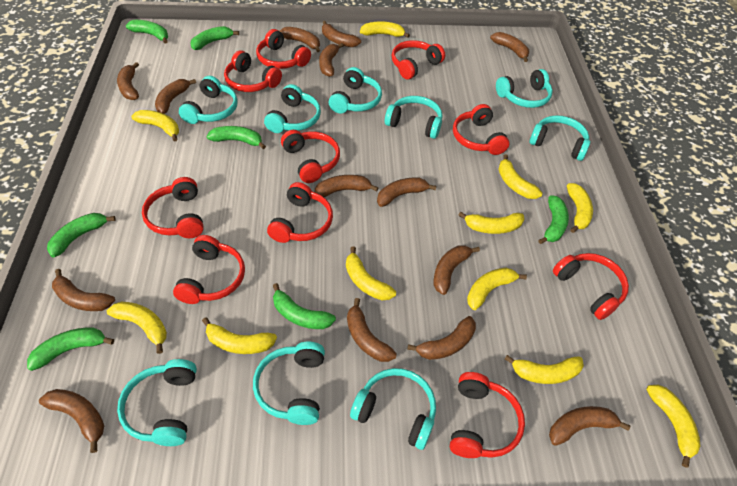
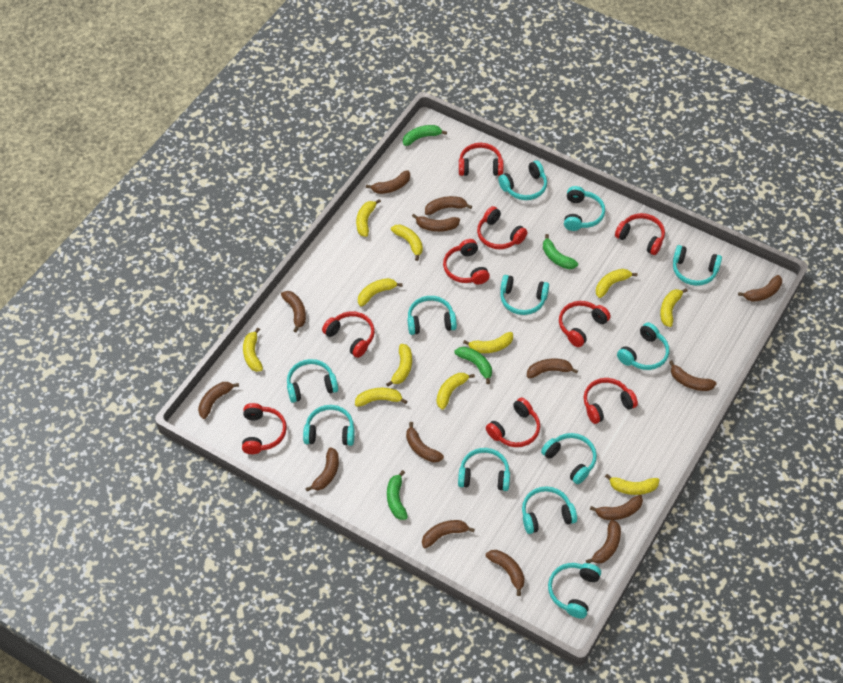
green banana: [27,328,114,371] [47,213,116,257] [126,20,168,43] [190,26,239,50] [206,126,266,149] [273,283,336,329] [538,195,569,244] = 7 -> [387,470,408,520] [403,125,447,146] [455,347,492,384] [543,234,578,269] = 4
red headphones: [142,177,204,238] [173,235,245,304] [224,50,282,92] [256,29,311,69] [267,182,333,243] [281,130,340,183] [392,40,445,80] [450,372,525,458] [453,104,509,155] [553,253,629,320] = 10 -> [242,403,287,454] [322,311,375,358] [443,239,490,284] [459,143,503,176] [477,206,528,249] [486,398,540,447] [559,301,611,347] [584,378,638,424] [615,213,665,255] = 9
turquoise headphones: [117,359,197,446] [179,76,238,124] [253,342,325,425] [264,84,321,133] [329,67,382,114] [350,368,436,450] [385,96,443,139] [496,69,553,108] [529,115,590,161] = 9 -> [287,359,338,403] [303,405,355,446] [407,296,457,335] [458,448,510,491] [498,160,547,200] [500,275,549,315] [522,486,577,534] [541,433,597,484] [548,563,601,619] [564,186,605,231] [617,322,669,370] [673,245,722,286] = 12

